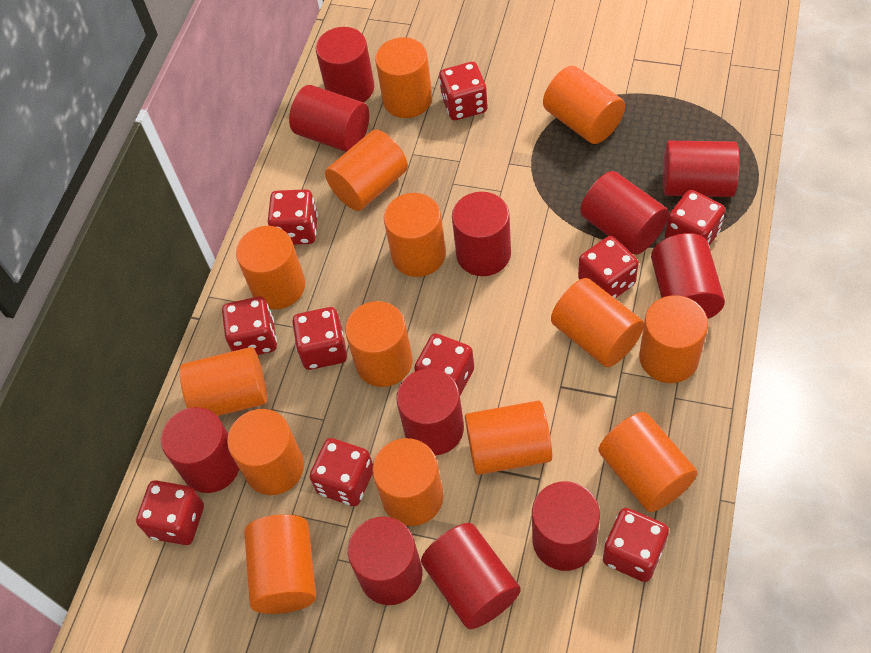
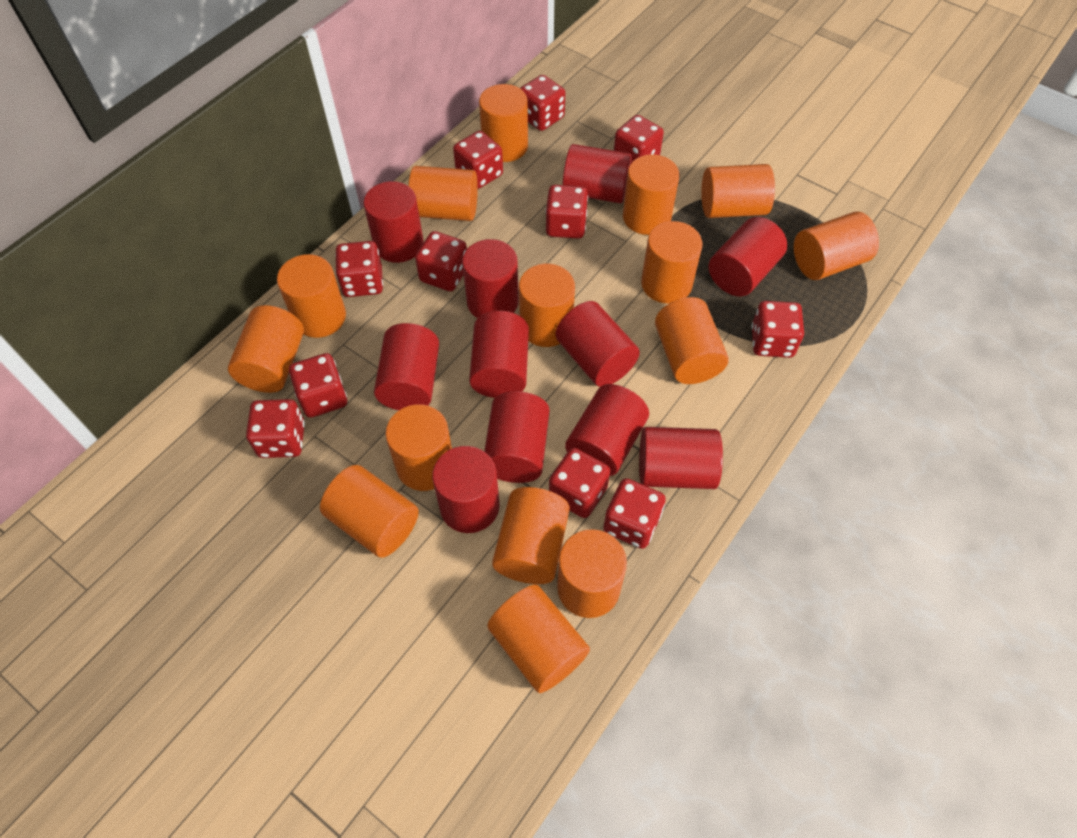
orange cylinder: [180,347,267,416] [227,409,304,495] [236,226,305,309] [244,514,316,614] [325,130,408,211] [345,301,413,387] [372,438,444,526] [375,37,432,118] [384,193,446,277] [465,401,553,475] [543,66,625,144] [551,278,644,367] [598,412,698,512] [639,295,708,383] = 14 -> [228,305,304,393] [277,254,346,338] [320,465,419,558] [385,404,452,491] [408,166,478,221] [479,84,528,162] [487,585,590,693] [492,487,570,584] [519,264,575,347] [557,529,627,618] [623,154,680,235] [641,221,702,304] [655,297,729,384] [701,164,775,218] [794,211,879,280] = 15
red dice: [136,480,204,545] [222,297,277,355] [268,189,318,245] [292,307,347,370] [310,438,373,506] [414,333,474,396] [439,62,488,120] [578,236,639,298] [603,508,669,582] [665,190,725,246] = 10 -> [246,399,305,458] [289,353,347,418] [335,241,383,297] [415,231,467,291] [453,131,503,189] [520,75,565,131] [546,185,588,239] [549,448,610,518] [603,478,666,549] [614,115,664,163] [752,301,804,358] = 11

